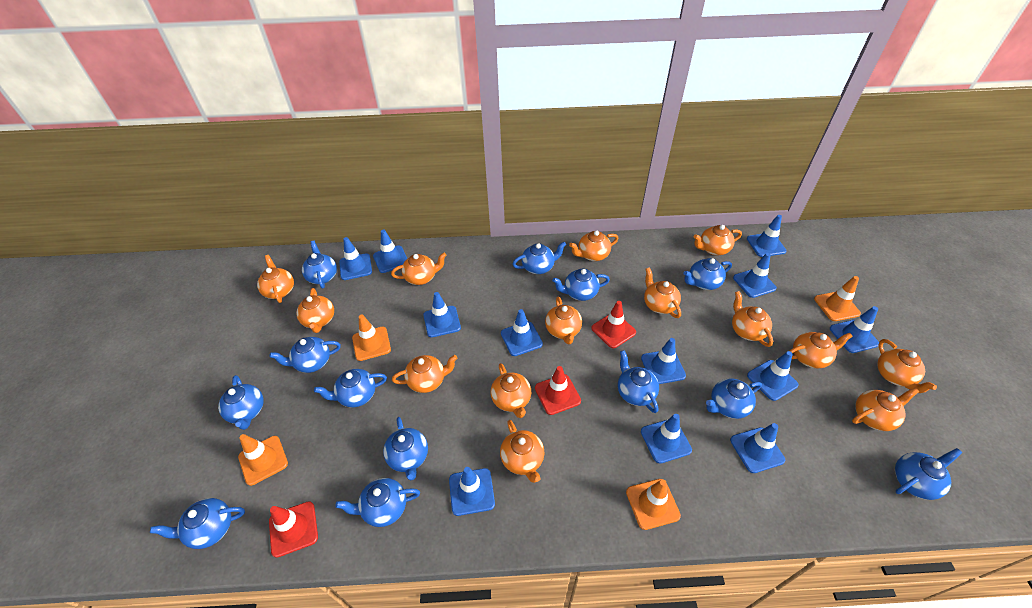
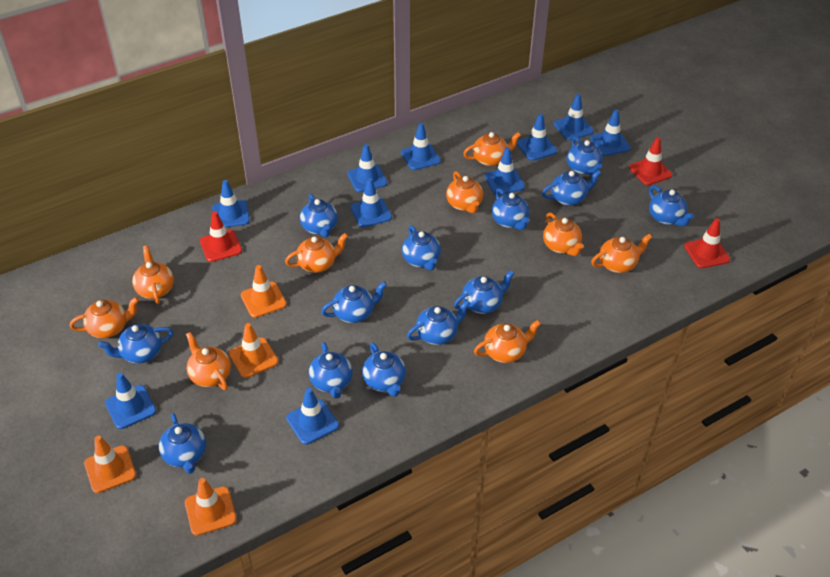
blue traffic cone: [339,237,372,280] [373,230,407,273] [423,292,461,337] [449,467,495,516] [501,309,543,356] [641,338,686,384] [641,414,692,464] [730,423,785,473] [733,253,777,298] [747,215,787,257] [747,351,799,401] [830,306,879,353] = 12 -> [105,373,156,429] [212,180,250,228] [286,388,339,445] [347,144,387,192] [350,178,392,227] [401,123,441,170] [484,147,525,195] [517,113,557,161] [554,94,594,140] [590,109,631,156] = 10
orange teapot: [257,255,294,303] [296,288,334,333] [391,253,447,285] [392,355,457,393] [491,363,531,418] [500,420,544,483] [545,297,582,344] [569,231,619,261] [644,267,681,318] [693,225,742,255] [732,291,773,347] [789,332,853,368] [852,388,919,431] [877,339,937,393] = 14 -> [70,297,139,338] [132,246,174,304] [186,332,231,390] [285,233,348,273] [446,171,483,213] [463,132,521,166] [474,320,541,363] [543,212,584,256] [591,234,652,273] = 9

